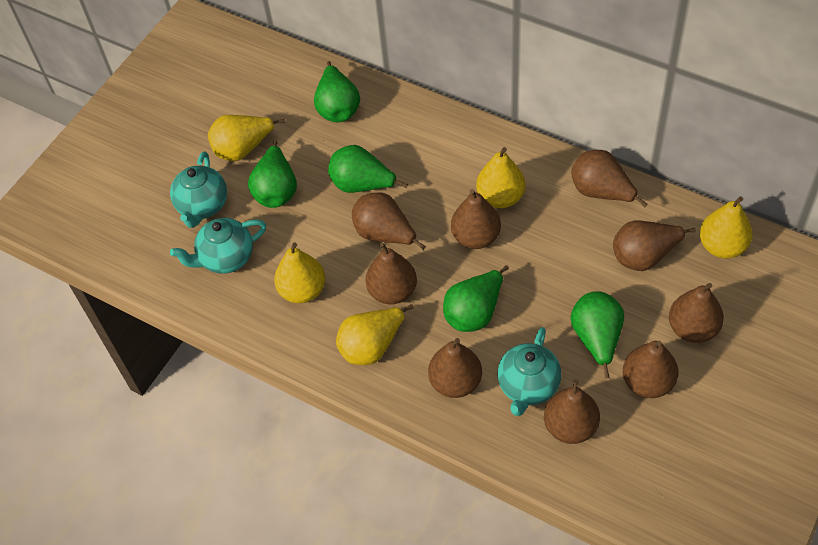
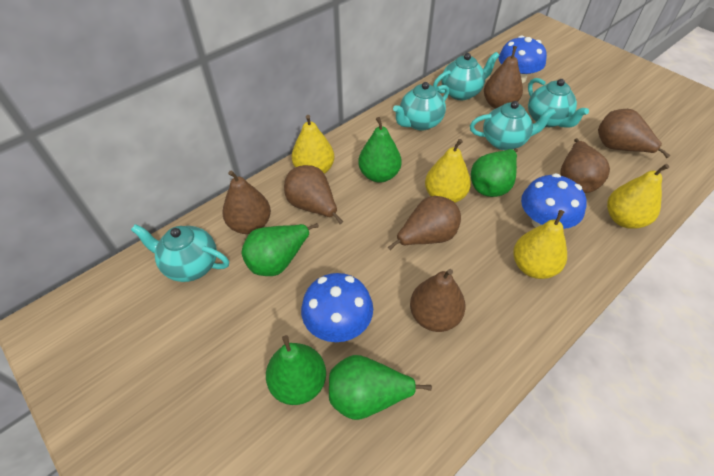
blue mushroom: none = 0 -> [301,273,373,342] [499,35,547,83] [521,173,587,229] = 3
brown pear: [352,192,426,250] [366,243,417,304] [428,338,482,398] [451,189,501,249] [544,379,600,444] [571,150,648,208] [613,221,696,271] [623,341,679,398] [669,283,724,343] = 9 -> [222,170,271,234] [284,165,343,224] [387,196,461,251] [410,269,466,332] [484,46,523,109] [560,138,610,193] [598,109,670,158] = 7
turquoise teapot: [170,152,227,228] [170,218,266,274] [497,327,561,416] = 3 -> [131,224,229,282] [393,82,449,131] [433,52,500,100] [470,101,556,150] [528,78,589,128] = 5
yellow pear: [208,115,286,161] [274,243,326,303] [336,304,414,365] [476,147,526,208] [700,196,753,258] = 5 -> [291,115,334,174] [425,139,471,203] [513,210,567,279] [607,164,669,229] = 4

